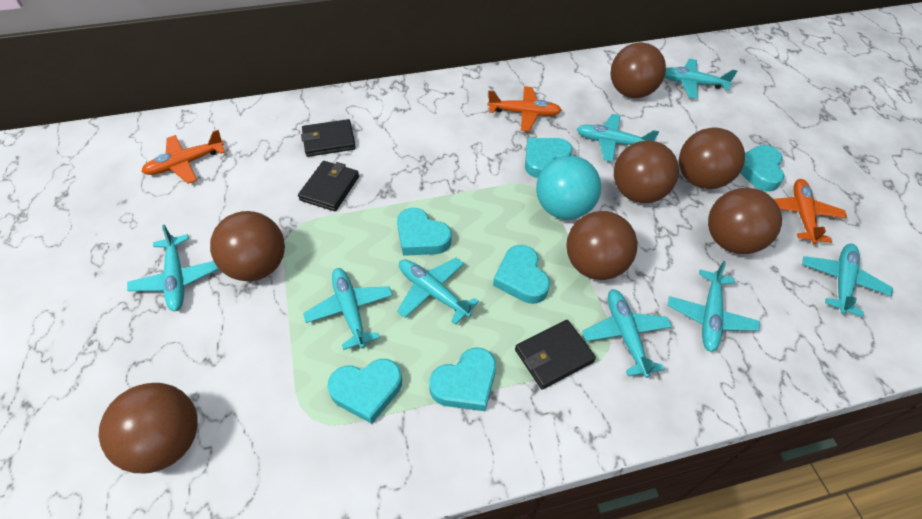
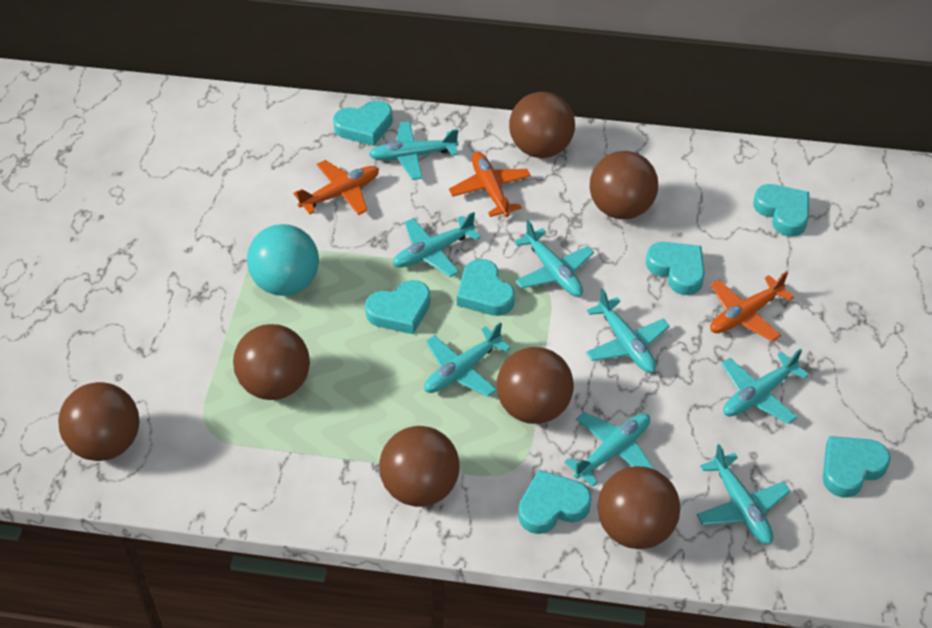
black wallet: [298,161,359,211] [301,119,356,157] [515,320,596,390] = 3 -> none = 0
turquoise heart: [327,359,402,424] [397,208,452,256] [429,347,496,411] [493,245,550,304] [525,138,573,178] [740,145,784,191] = 6 -> [333,100,393,146] [365,280,431,334] [457,259,515,316] [518,470,592,534] [646,242,705,295] [753,184,809,236] [823,436,891,497] = 7

